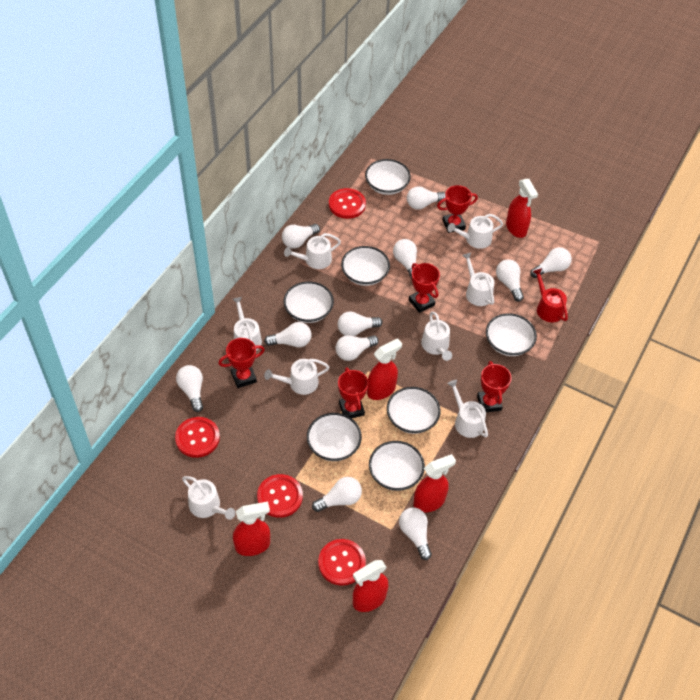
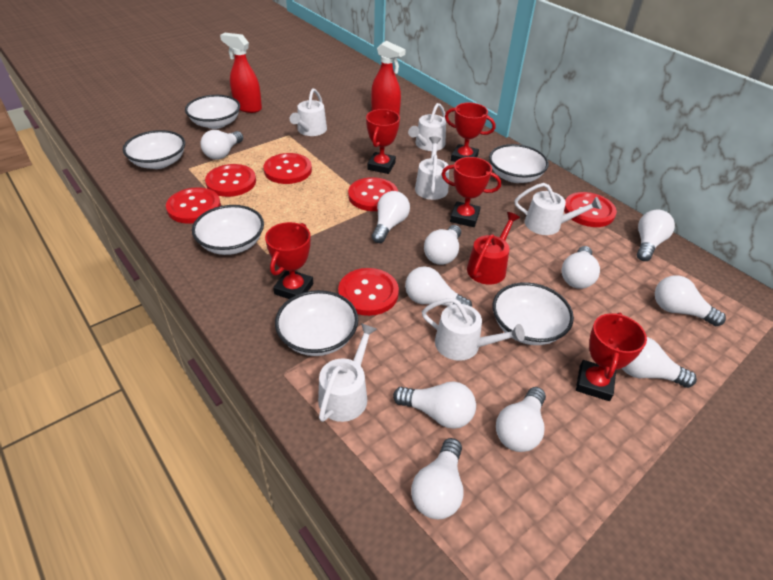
red button: [175,417,220,458] [257,474,303,518] [318,539,366,586] [329,188,366,219] = 4 -> [166,187,221,224] [205,164,256,197] [263,153,312,184] [338,268,399,316] [348,177,398,211] [564,192,617,227] = 6
red spray bottle: [233,502,270,556] [353,560,388,612] [367,338,402,400] [413,454,456,513] [506,179,538,238] = 5 -> [220,33,262,113] [371,41,406,115] = 2
white bowl: [284,281,334,323] [307,413,362,461] [341,246,390,286] [365,159,411,195] [369,441,425,491] [387,387,441,434] [486,313,537,356] = 7 -> [123,130,185,169] [185,95,240,129] [192,205,264,255] [275,290,358,356] [489,144,549,183] [493,282,574,345] = 6
white watering can: [182,476,235,520] [232,297,262,351] [264,359,329,395] [284,233,341,269] [421,312,452,361] [447,380,488,438] [448,214,503,249] [462,253,494,306] = 8 -> [290,88,327,136] [318,323,377,422] [408,103,446,151] [415,136,449,200] [422,298,525,361] [515,183,601,235] = 6

